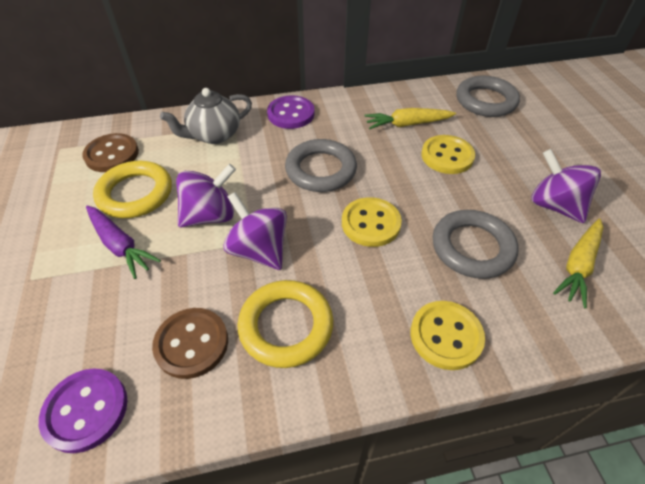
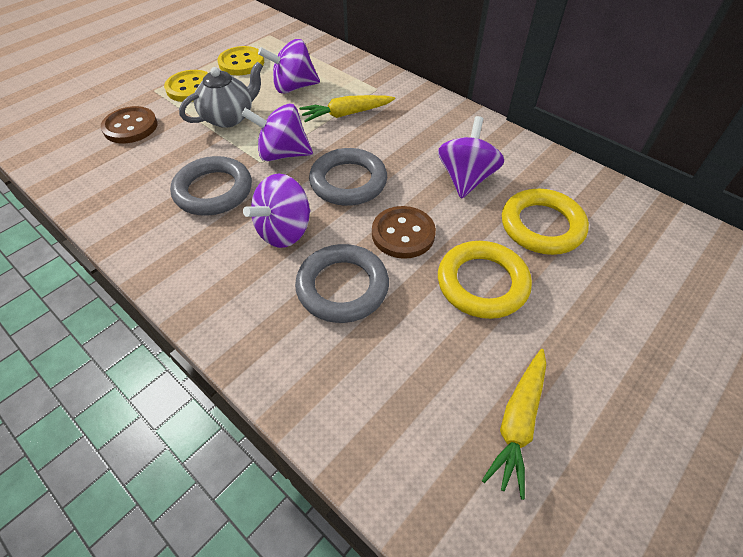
purple button: [39,368,127,453] [267,95,315,129] = 2 -> none = 0
purple carrot: [86,206,161,279] = 1 -> none = 0
purple spinning top: [176,164,236,228] [223,192,287,270] [531,149,601,223] = 3 -> [241,103,313,161] [243,174,310,248] [258,39,320,94] [438,116,504,199] = 4
yellow button: [342,197,402,247] [410,301,485,370] [421,135,475,174] = 3 -> [164,70,208,102] [217,46,264,75] = 2

